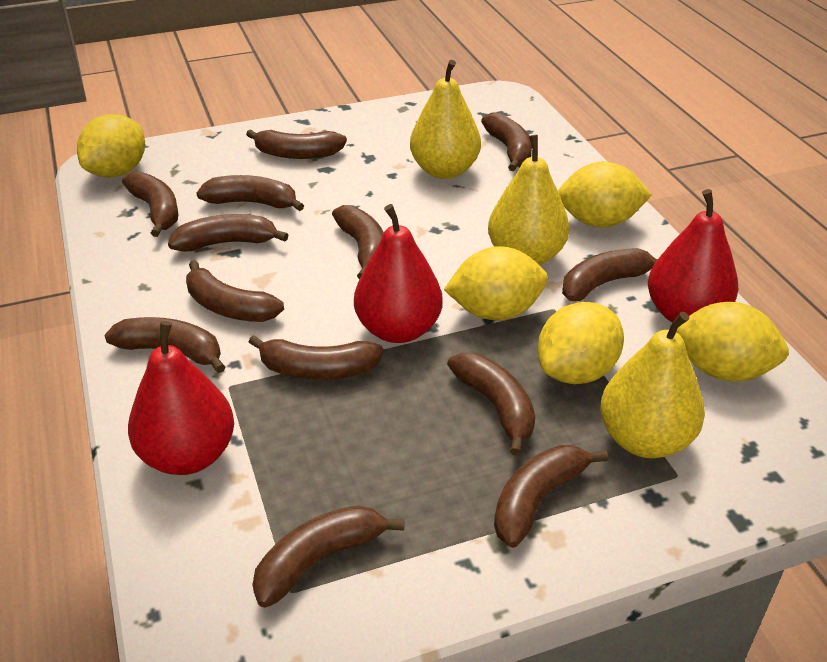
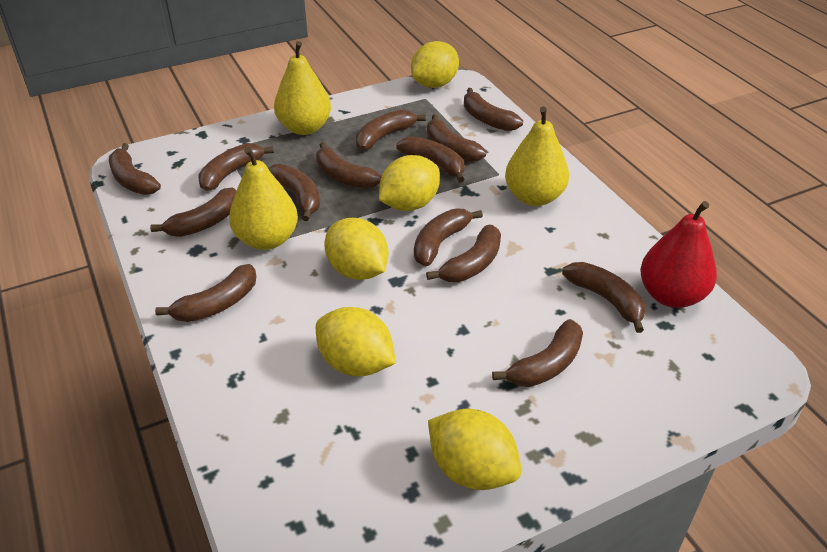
brown banana: [104,317,225,373] [122,171,178,237] [168,214,288,252] [186,260,284,322] [197,175,304,211] [246,129,347,159] [249,335,384,380] [252,505,404,607] [332,205,384,280] [447,353,535,456] [481,112,532,171] [494,445,608,548] [562,248,658,301] = 13 -> [109,143,161,195] [150,188,237,237] [155,264,256,322] [198,143,274,191] [268,164,320,221] [316,142,382,189] [356,109,426,150] [396,136,465,183] [414,208,483,266] [426,225,501,282] [427,114,487,162] [464,88,523,131] [492,319,583,387] [562,262,645,333] = 14
red pear: [128,321,234,475] [354,204,443,343] [648,189,739,323] = 3 -> [640,201,717,308] = 1

